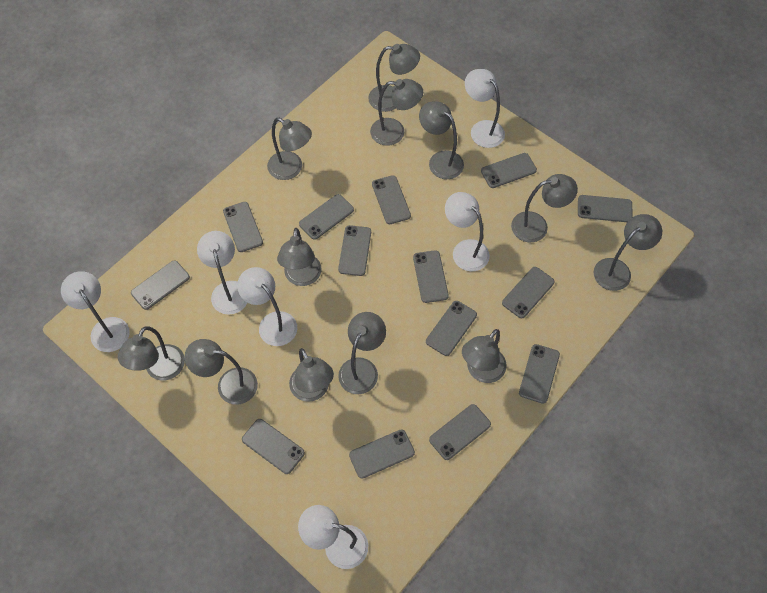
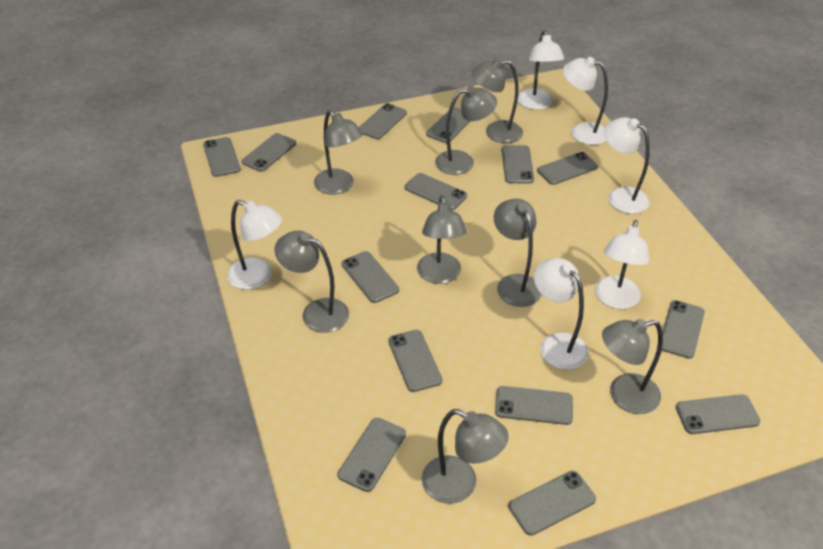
grey lamp: [118,326,185,380] [184,339,258,405] [267,118,312,180] [277,228,322,286] [289,348,334,402] [338,312,386,394] [368,44,420,112] [370,79,423,146] [419,101,464,179] [462,329,507,383] [511,174,578,242] [594,214,662,291] = 12 -> [275,231,349,333] [314,110,363,195] [417,196,467,284] [422,409,509,504] [435,86,497,175] [472,58,523,143] [494,199,542,307] [602,319,663,414] = 8

